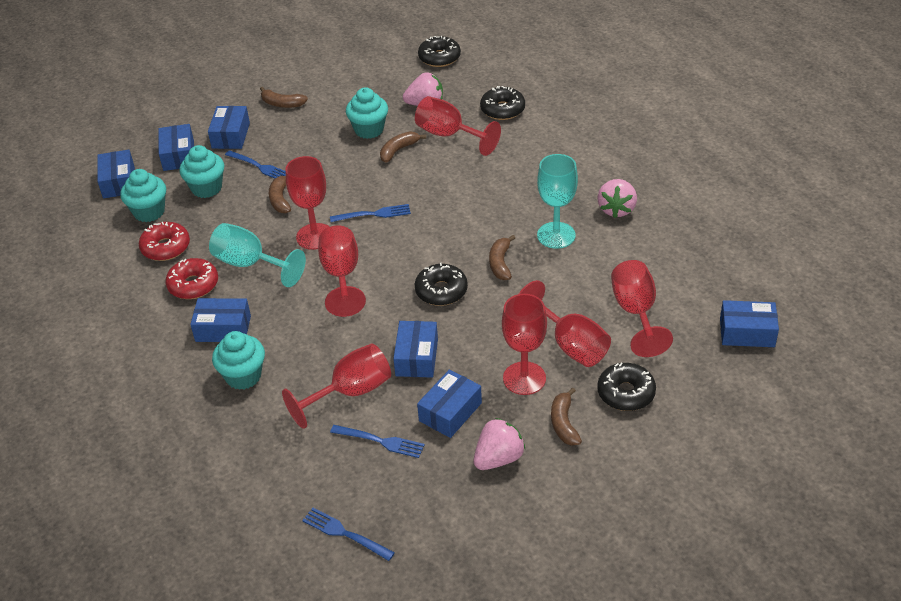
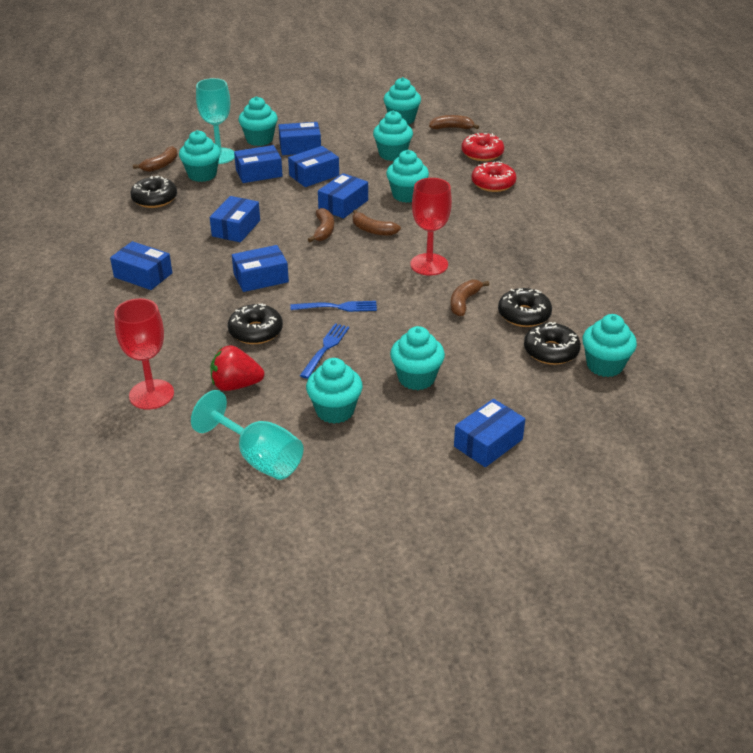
blue box: [97,150,135,199] [158,124,194,171] [190,298,251,342] [208,106,250,149] [393,321,438,378] [417,370,482,438] [720,300,779,347] = 7 -> [110,241,172,290] [210,196,260,242] [232,245,289,292] [234,145,283,183] [279,122,321,155] [288,146,339,187] [318,173,368,218] [454,399,525,467] = 8
blue fork: [225,150,286,179] [302,508,395,561] [330,204,411,222] [330,425,425,458] = 4 -> [290,301,377,312] [300,323,349,379] = 2
pink strawberry: [403,72,443,106] [474,418,525,470] [597,179,637,218] = 3 -> none = 0
red goblet: [282,343,391,429] [286,156,330,250] [318,225,366,317] [415,96,501,156] [502,294,547,395] [519,280,611,367] [611,260,673,357] = 7 -> [114,298,174,410] [411,178,452,276] = 2
red strawberry: none = 0 -> [210,345,264,391] = 1
turquoise cupcake: [120,169,166,222] [179,145,224,198] [212,331,265,390] [346,87,388,139] = 4 -> [179,130,221,182] [239,96,278,146] [306,358,363,424] [373,111,413,161] [384,77,421,125] [386,150,429,203] [390,326,445,390] [582,314,637,377] = 8

